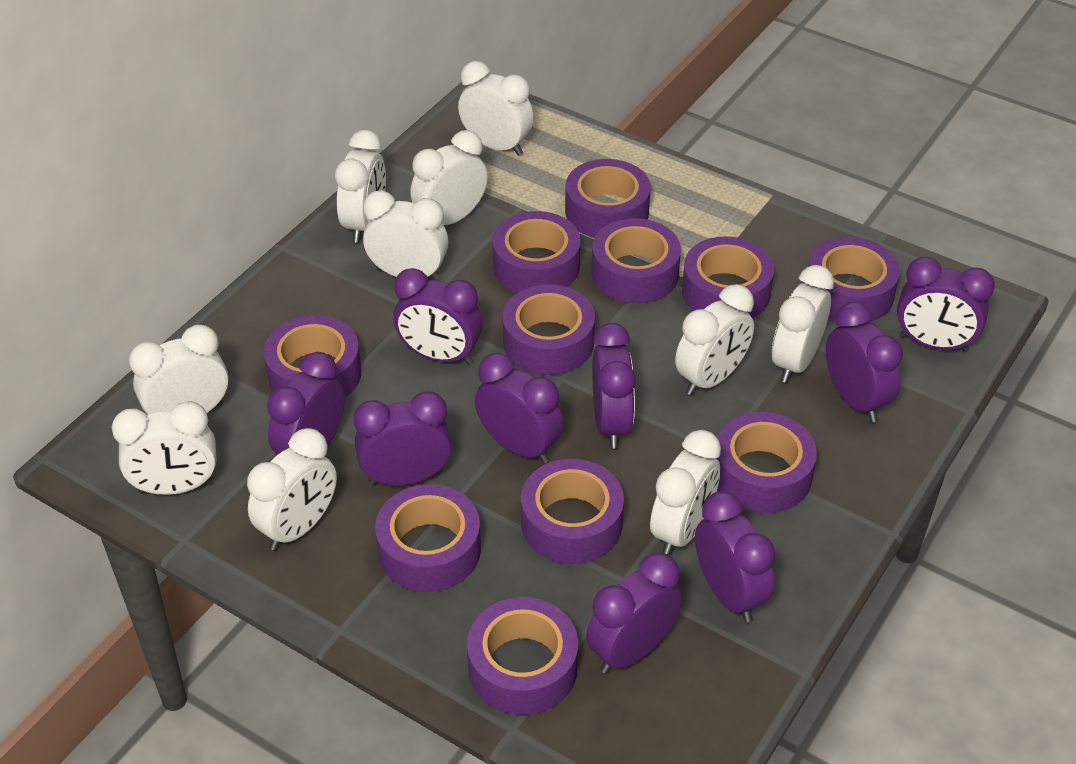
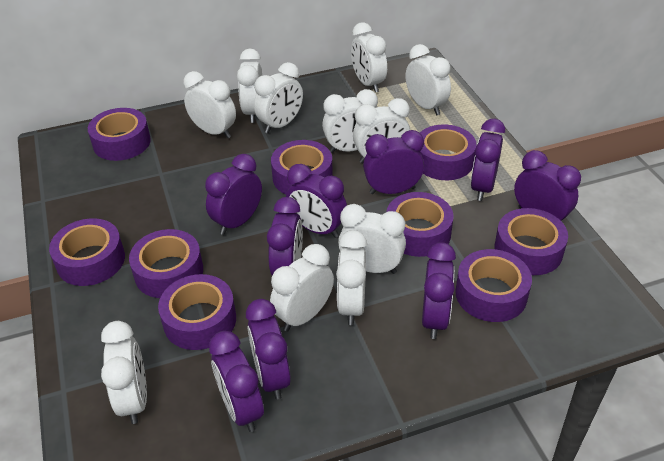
purple tape: [264,315,361,398] [375,484,481,592] [467,597,578,715] [492,211,581,293] [502,284,595,375] [521,459,624,564] [565,159,651,238] [591,218,681,304] [682,236,774,319] [716,412,817,513] [808,237,900,322] = 11 -> [49,218,125,286] [88,108,151,161] [129,229,203,298] [158,274,236,350] [271,140,333,194] [387,192,454,257] [420,124,477,180] [455,249,532,322] [494,208,568,275] = 9
white clock: [111,401,217,495] [129,325,228,414] [247,428,337,551] [335,130,386,243] [363,190,449,281] [410,130,488,225] [458,61,534,156] [650,430,721,556] [675,284,754,396] [772,265,834,383] = 10 -> [101,321,147,424] [183,71,236,138] [237,49,262,123] [254,62,303,134] [270,244,334,332] [322,89,378,153] [336,230,367,325] [338,204,406,274] [351,22,387,92] [353,98,410,163] [405,44,451,115] = 11

